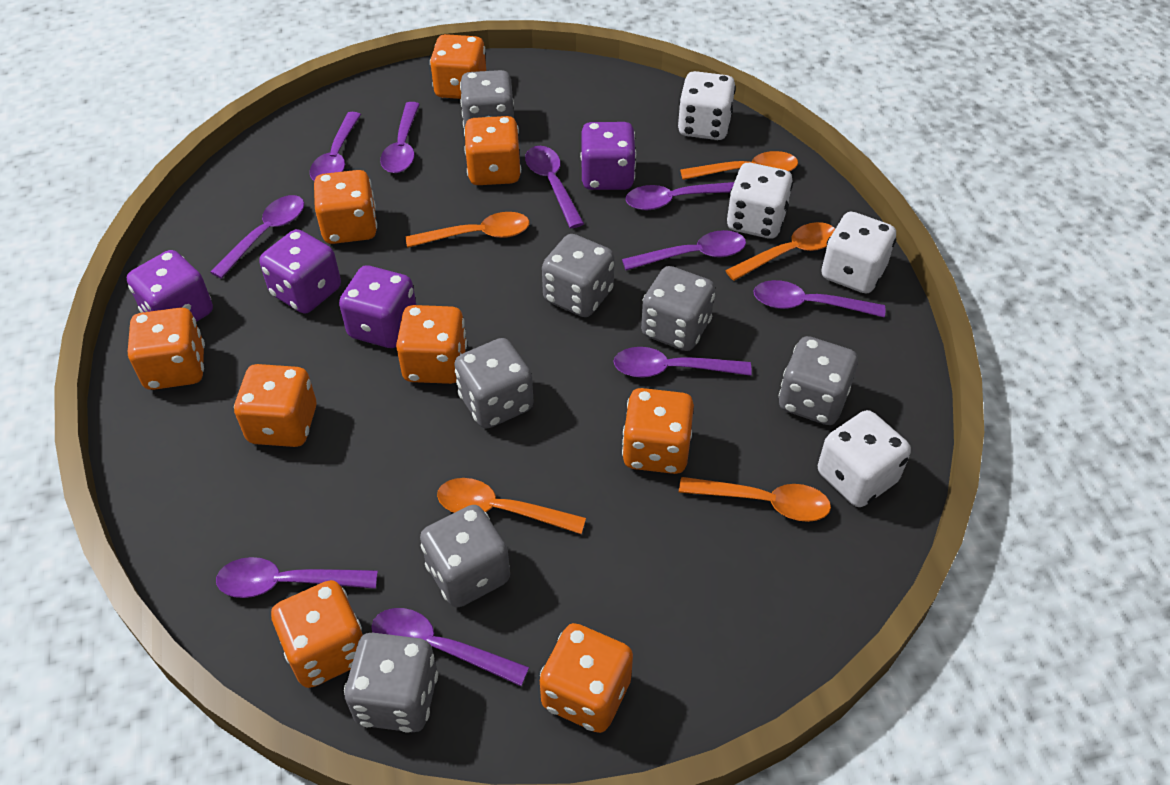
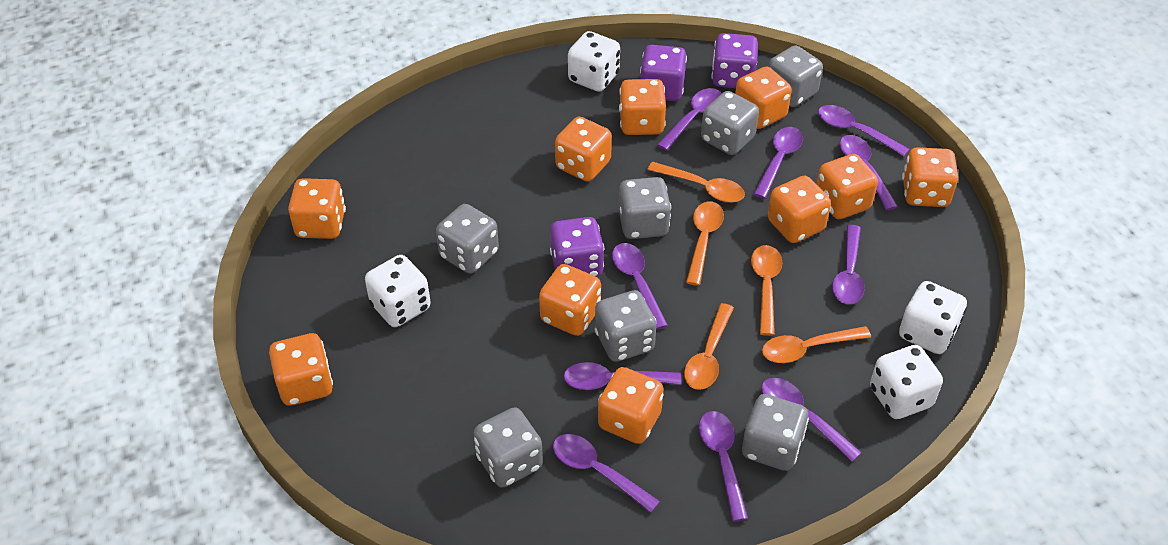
orange dice: [128,308,205,390] [234,364,316,447] [271,580,363,688] [314,170,377,244] [396,305,467,384] [430,34,486,99] [464,116,521,185] [540,623,633,733] [622,388,694,474] = 9 -> [269,333,333,406] [288,178,346,239] [539,264,601,336] [555,117,612,182] [598,367,664,444] [619,79,666,135] [735,66,792,129] [768,176,831,243] [816,154,878,219] [902,147,958,207] = 10
purple dice: [127,250,213,322] [259,229,341,314] [339,265,416,348] [580,122,636,190] = 4 -> [550,217,604,277] [640,45,687,101] [712,33,758,88] = 3

